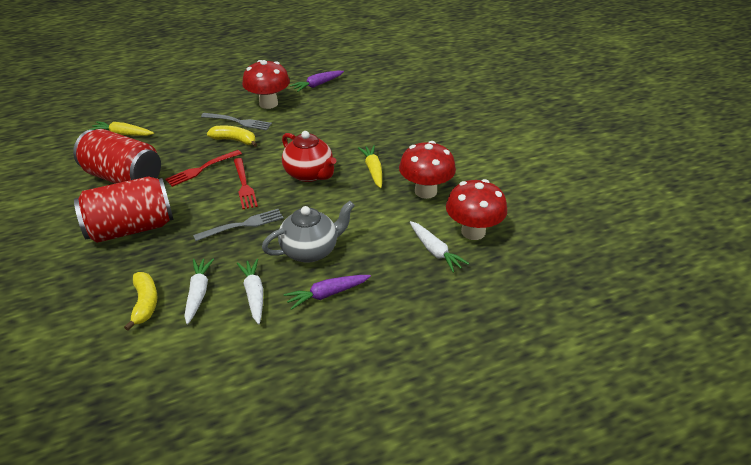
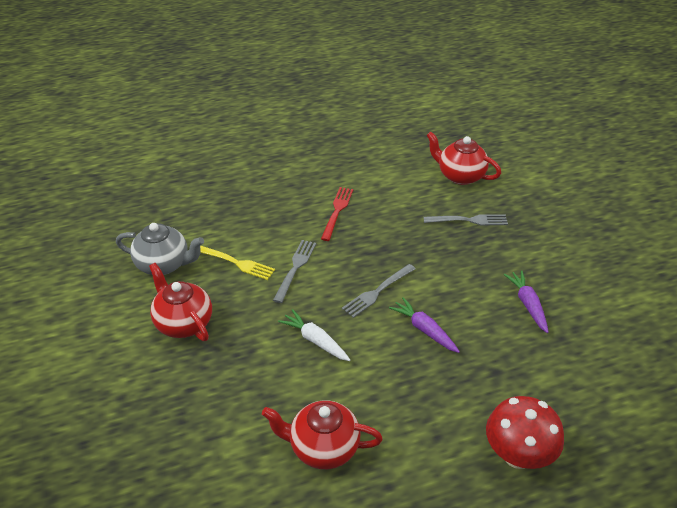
grey fork: [193,209,284,241] [201,113,272,131] = 2 -> [273,240,316,303] [342,264,415,318] [423,214,508,226] = 3
red can: [73,129,161,184] [74,176,174,243] = 2 -> none = 0
red fork: [165,150,242,187] [234,158,258,209] = 2 -> [321,187,353,241] = 1
red mushroom: [242,60,290,109] [399,141,456,199] [446,179,507,240] = 3 -> [486,396,564,469] = 1
red teapot: [282,131,337,182] = 1 -> [149,263,212,341] [262,400,383,469] [426,132,501,185] = 3
white carrot: [184,258,214,324] [237,259,263,324] [410,221,469,273] = 3 -> [278,309,350,361] = 1
yellow banana: [124,272,157,331] [207,125,258,147] = 2 -> none = 0
yellow carrot: [88,121,154,136] [358,145,382,188] = 2 -> none = 0
yellow fork: none = 0 -> [200,246,275,280] = 1

